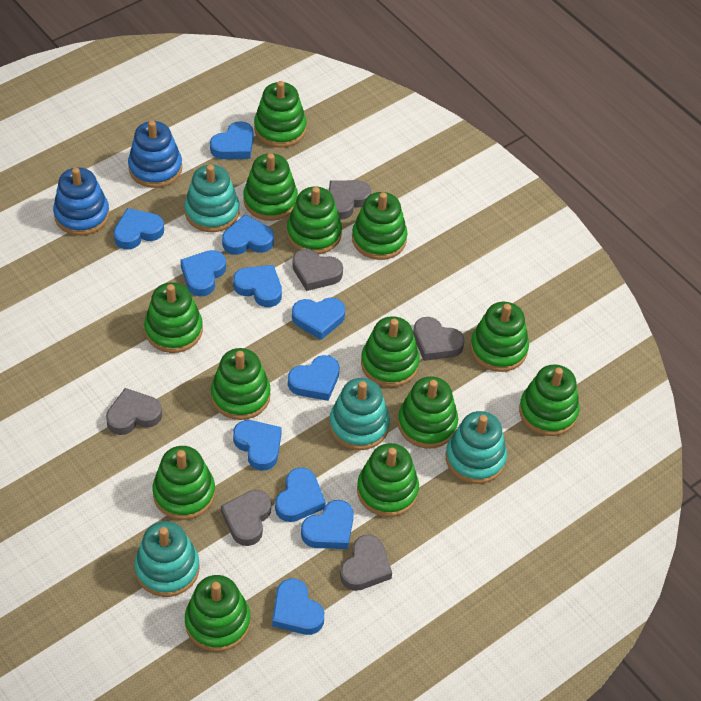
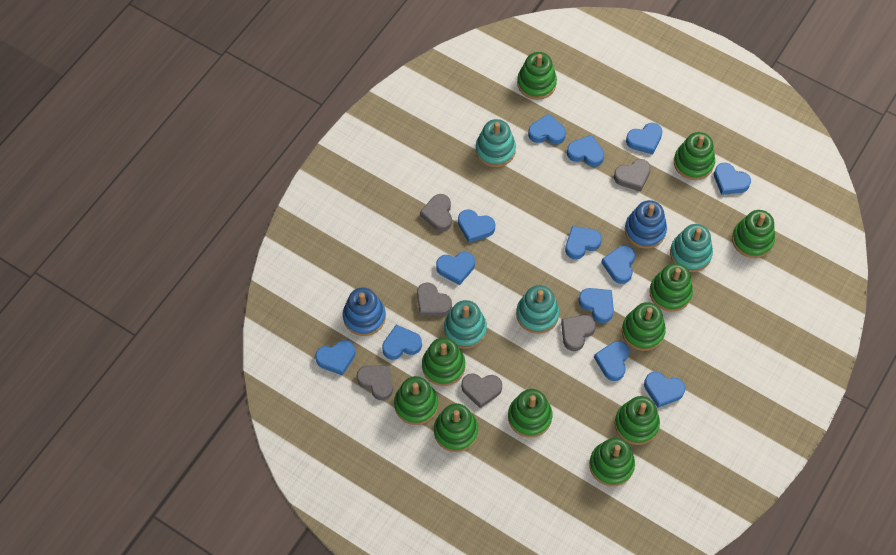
blue heart: [114,208,164,250] [180,250,226,297] [210,121,253,159] [222,215,274,255] [233,265,282,307] [233,420,282,471] [272,579,324,635] [275,467,326,522] [288,355,340,401] [292,298,345,340] [301,500,354,549] = 11 -> [315,340,355,376] [382,325,422,360] [436,252,475,285] [458,209,495,243] [528,114,566,145] [565,226,602,259] [567,135,604,167] [578,288,614,323] [594,341,629,381] [601,245,635,284] [626,123,662,155] [644,372,685,408] [714,163,751,195] = 13
green stacking toy: [144,282,203,353] [152,446,215,520] [185,575,251,652] [211,348,271,420] [243,153,298,221] [254,81,306,148] [287,187,342,254] [352,192,408,260] [357,443,419,517] [361,316,420,387] [398,376,458,449] [470,302,529,372] [519,364,580,436] = 13 -> [394,376,438,425] [422,337,465,386] [434,403,478,452] [508,389,552,438] [517,52,557,100] [589,438,635,486] [615,396,660,445] [622,302,666,351] [649,263,693,312] [674,132,715,180] [732,210,775,258] = 11

